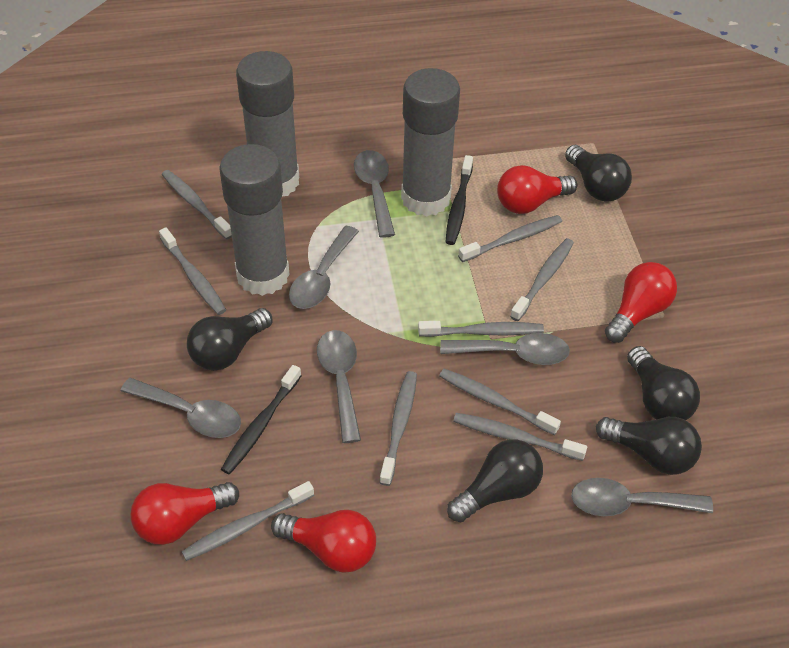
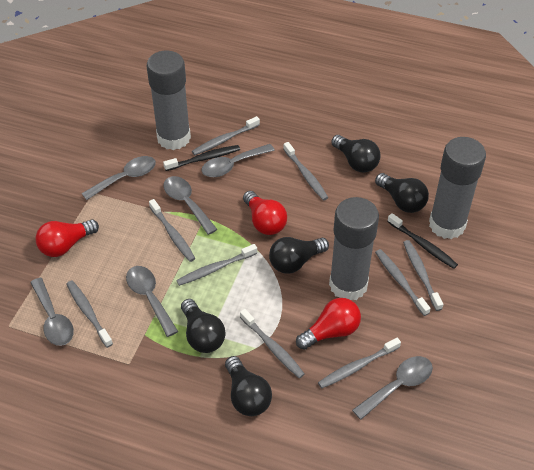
red light bulb: [130,482,239,545] [271,510,376,573] [497,165,577,214] [605,262,677,343] = 4 -> [35,219,99,257] [243,191,287,235] [296,298,361,350] = 3

